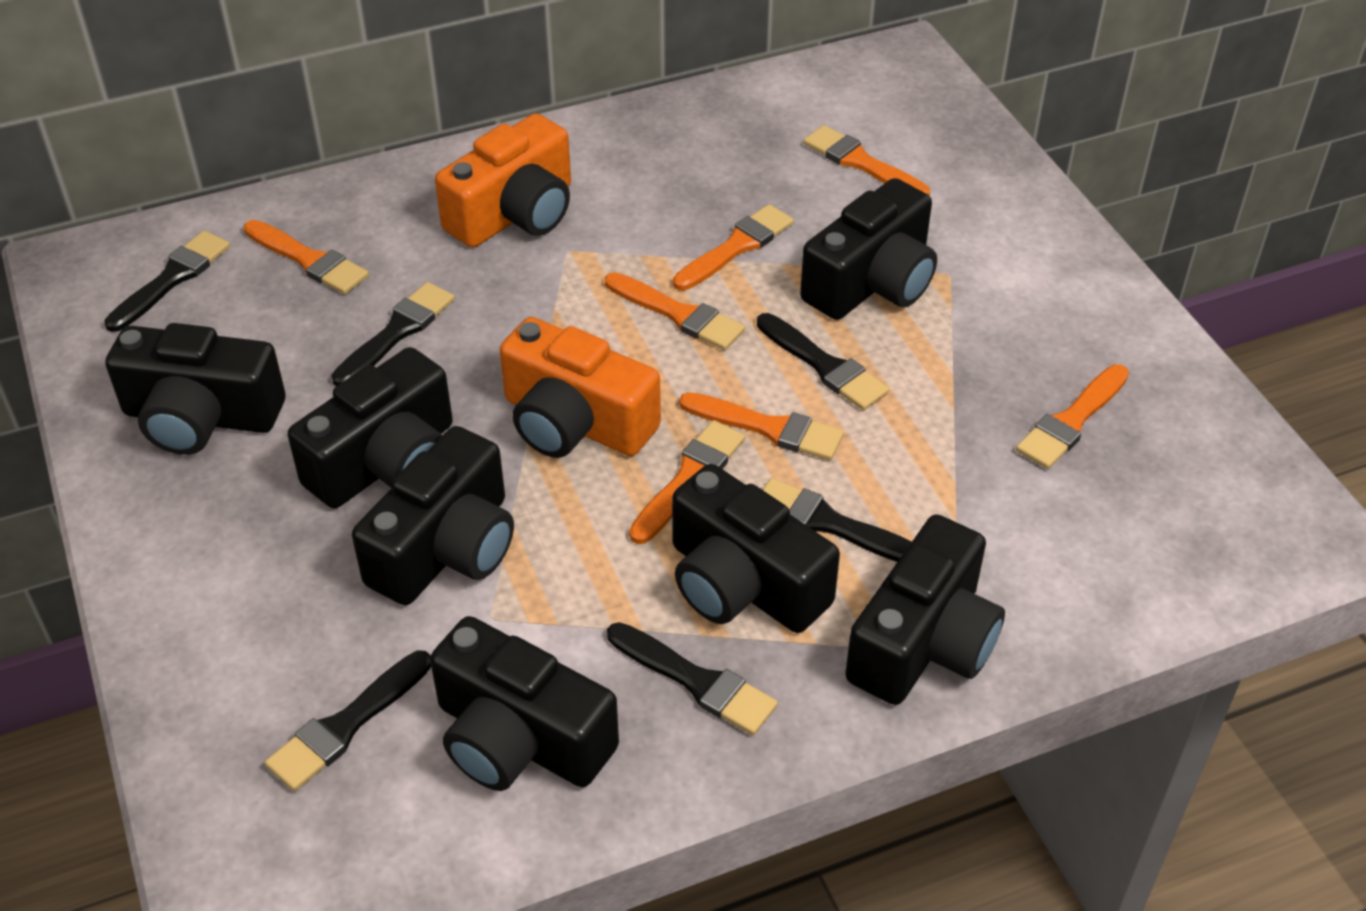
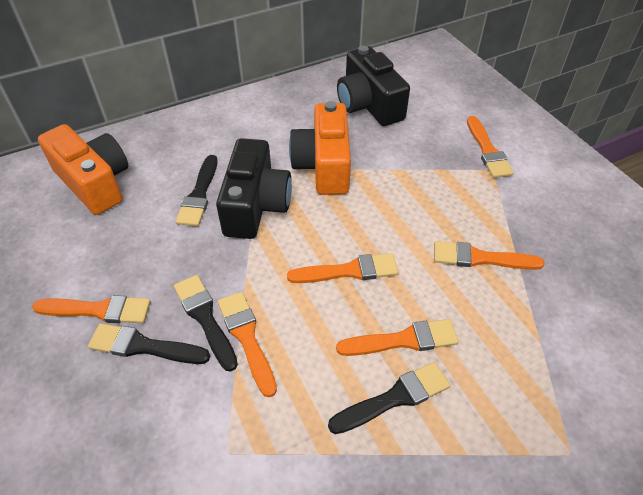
black brush: [104,231,230,332] [265,650,431,791] [332,282,455,386] [607,622,778,735] [757,313,889,410] [763,478,912,562] = 6 -> [88,323,210,364] [174,275,238,372] [176,155,218,226] [328,362,450,434] = 4
black camera: [105,323,286,455] [288,347,453,508] [352,426,514,605] [430,616,619,791] [672,464,840,633] [800,178,937,320] [845,514,1005,705] = 7 -> [216,138,292,239] [337,46,410,126] = 2
orange brush: [244,220,369,294] [605,272,745,350] [629,420,745,544] [673,204,794,291] [679,392,844,460] [803,125,930,196] [1016,364,1129,469] = 7 -> [32,295,151,323] [218,292,277,397] [287,253,398,283] [336,319,459,356] [434,241,545,270] [467,116,514,178] = 6

